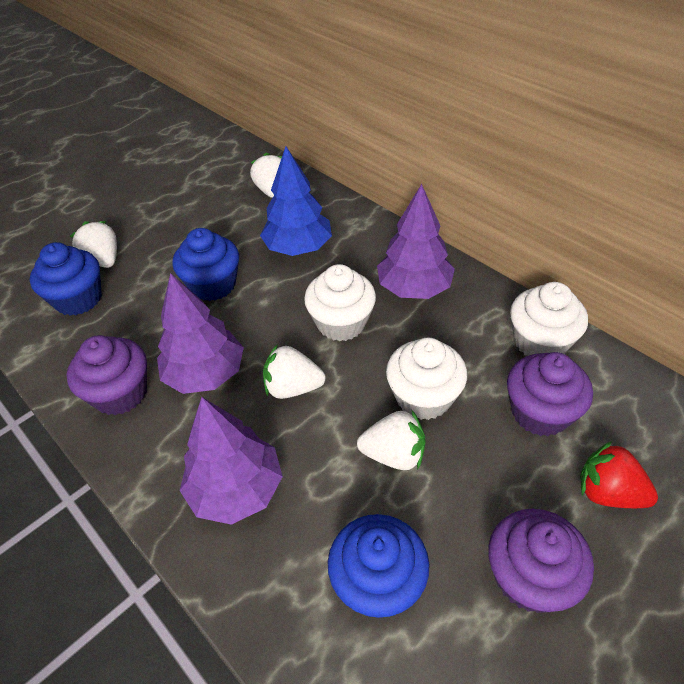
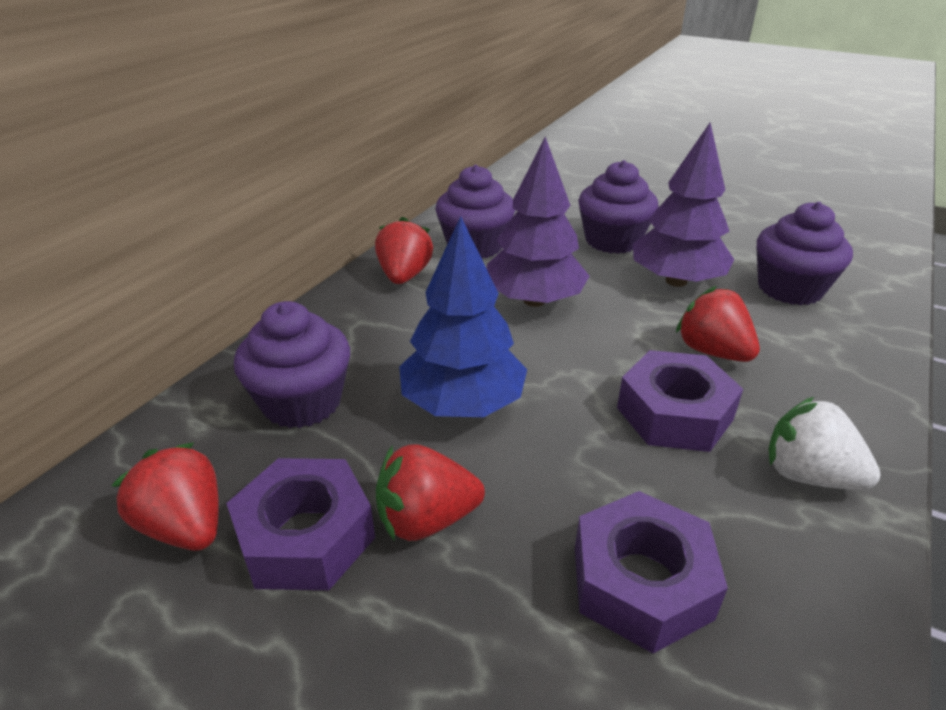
blue cupcake: [30,242,102,316] [172,228,239,301] [328,514,430,618] = 3 -> none = 0
purple cupcake: [66,335,147,415] [488,509,594,613] [507,352,593,436] = 3 -> [234,301,350,428] [436,165,515,258] [578,160,658,254] [756,202,853,305] = 4
purple nut: none = 0 -> [226,458,375,590] [575,491,728,654] [617,350,743,452] = 3
purple tree: [157,273,244,394] [180,397,283,525] [377,184,455,299] = 3 -> [487,137,589,307] [633,123,734,287] = 2
red strawberry: [580,441,658,508] = 1 -> [111,442,218,551] [375,217,433,284] [376,444,485,542] [676,286,760,362] = 4
white cupcake: [304,264,376,341] [386,338,467,420] [510,282,588,356] = 3 -> none = 0
white strawberry: [70,221,117,268] [250,152,282,198] [263,344,326,399] [357,410,426,470] = 4 -> [768,397,881,490] = 1

